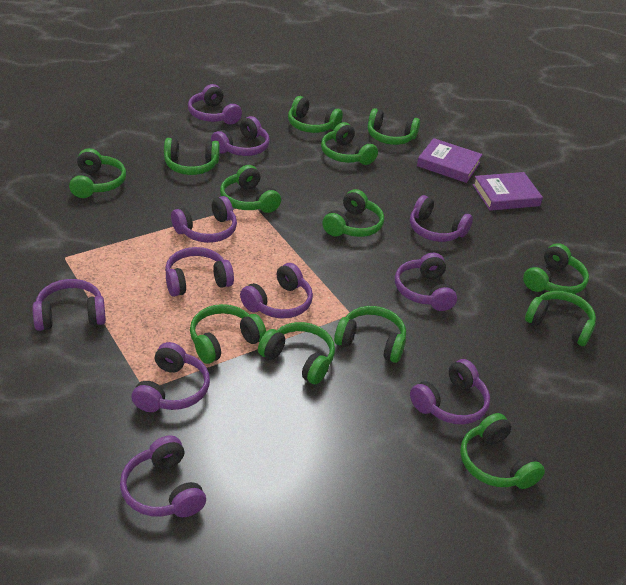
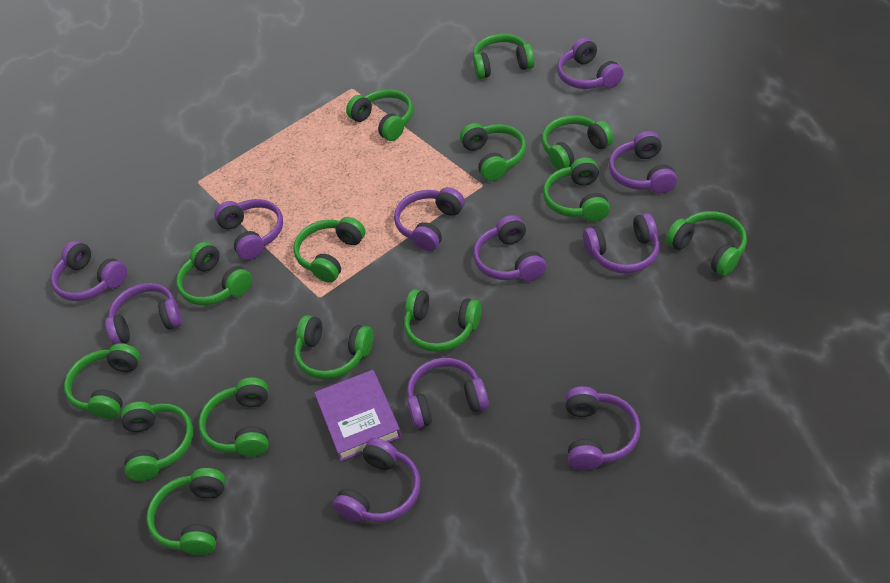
green headphones: [69,148,126,198] [164,138,220,175] [190,304,266,364] [220,165,281,213] [258,322,335,384] [288,96,343,133] [321,122,378,165] [322,189,384,237] [334,306,406,363] [368,108,420,145] [460,413,545,489] [523,243,589,294] [525,291,596,346] = 13 -> [64,343,140,419] [121,402,193,481] [146,468,226,555] [176,242,252,305] [198,377,269,457] [293,217,365,282] [294,315,373,379] [346,89,413,141] [404,289,481,352] [460,123,526,181] [473,34,535,79] [542,115,614,170] [543,157,610,222] [666,211,747,276] = 14
purple book: [417,138,482,183] [473,172,543,211] = 2 -> [314,370,402,461] = 1

